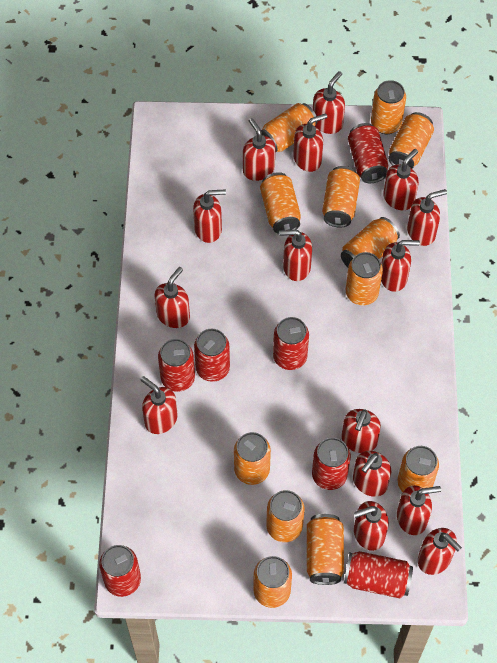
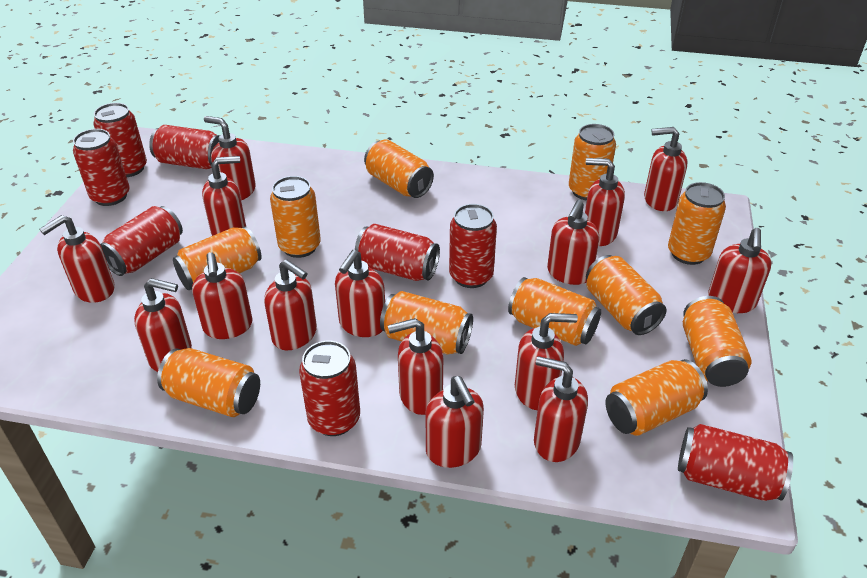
orange can: [234,432,271,485] [253,556,292,608] [260,172,301,234] [261,103,317,153] [266,490,305,542] [307,514,344,585] [322,166,360,228] [341,217,400,267] [346,252,383,305] [371,80,406,134] [388,112,434,169] [398,446,439,492] = 12 -> [157,348,260,417] [173,226,262,290] [270,176,321,258] [364,139,434,198] [380,291,473,355] [508,277,601,346] [569,124,616,201] [586,255,666,335] [606,359,708,436] [668,182,726,265] [683,296,752,387] = 11
red can: [99,545,141,597] [158,339,195,392] [194,329,230,382] [273,317,309,370] [312,438,351,490] [344,551,413,598] [348,123,388,183] = 7 -> [73,129,130,206] [93,103,147,177] [100,206,183,276] [149,125,220,169] [299,341,360,436] [355,224,440,281] [449,204,497,288] [678,424,793,501] = 8

